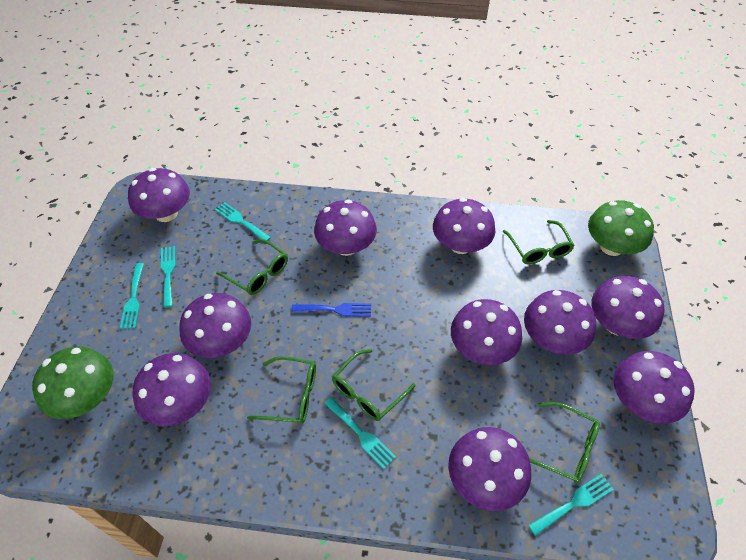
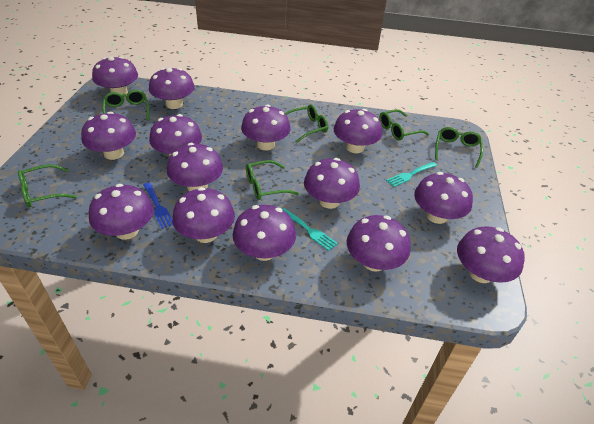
green glasses: [216,239,288,295] [247,356,316,424] [332,349,416,421] [503,220,575,265] [529,402,600,483] = 5 -> [18,164,77,207] [102,90,149,121] [246,160,299,200] [285,104,328,143] [379,109,429,141] [435,127,483,168] = 6
green mushroom: [32,347,113,419] [588,200,654,256] = 2 -> none = 0
purple mushroom: [128,168,190,222] [132,353,211,426] [179,293,251,358] [314,199,377,256] [433,198,496,254] [448,427,531,511] [451,299,522,365] [524,290,596,354] [592,276,664,339] [613,351,695,424] = 10 -> [81,112,136,160] [89,184,154,240] [92,56,138,95] [149,68,195,109] [149,114,202,157] [167,143,223,191] [172,187,235,243] [233,205,296,261] [241,104,291,150] [304,158,360,209] [334,109,382,153] [347,215,410,272] [414,172,473,224] [457,226,525,283] = 14
turquoise fork: [120,263,144,329] [161,246,176,308] [215,202,271,241] [324,397,396,469] [528,474,614,536] = 5 -> [282,208,338,251] [386,162,437,187] = 2

